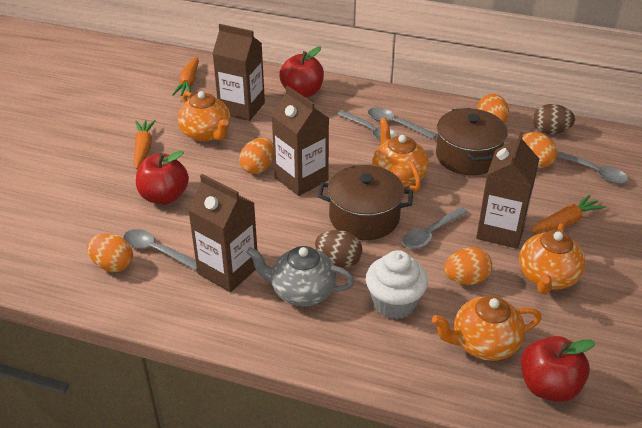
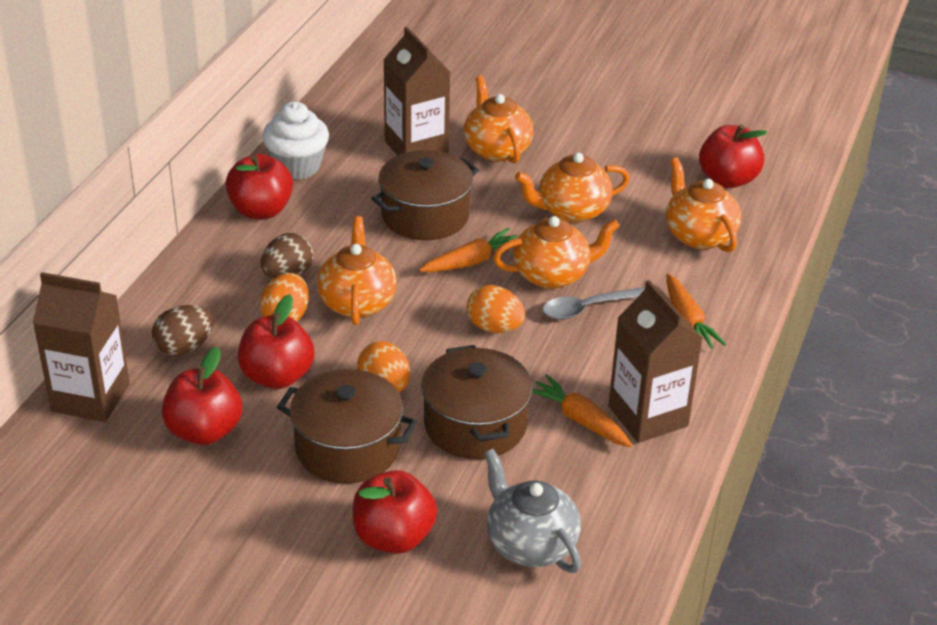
brown carton: [188,174,257,292] [212,24,265,121] [271,86,329,196] [476,132,539,249] = 4 -> [33,272,130,422] [384,27,450,155] [608,280,703,443] = 3
brown pot: [318,165,413,240] [436,108,507,175] = 2 -> [277,369,417,484] [371,150,479,240] [421,345,532,459] = 3
grey spoon: [123,229,197,271] [337,110,398,141] [368,107,437,139] [402,207,468,249] [557,151,628,184] = 5 -> [542,287,645,320] = 1
orange egg: [87,234,133,272] [239,138,274,174] [444,247,492,285] [477,94,509,123] [522,132,557,168] = 5 -> [260,273,309,322] [358,341,410,392] [467,285,525,333] = 3
orange teapot: [177,91,230,142] [372,117,429,191] [432,296,542,361] [519,222,586,295] = 4 -> [317,216,397,325] [464,76,534,164] [493,216,620,289] [515,153,630,223] [666,157,741,252] = 5
red apple: [136,151,189,205] [279,47,324,98] [521,336,596,402] = 3 -> [162,347,242,445] [225,154,293,219] [238,294,315,389] [353,470,437,554] [699,124,767,188] = 5

